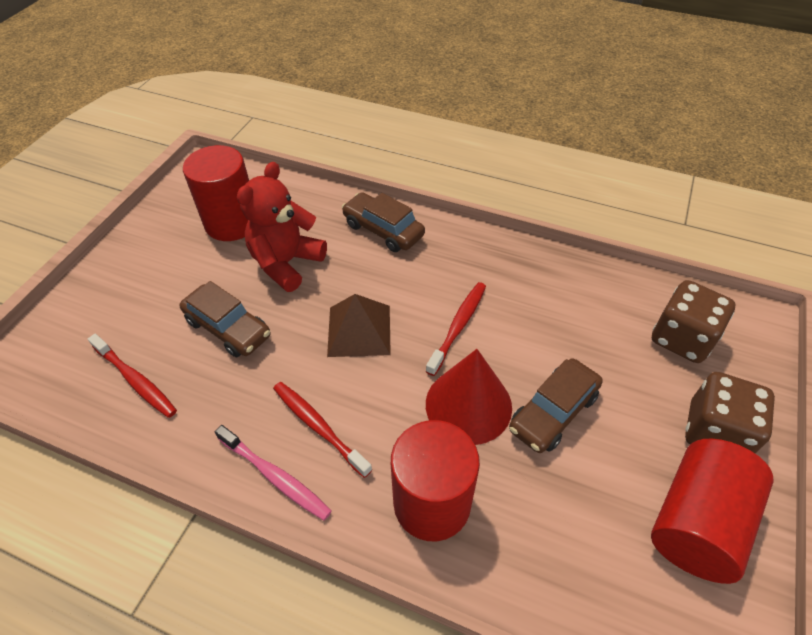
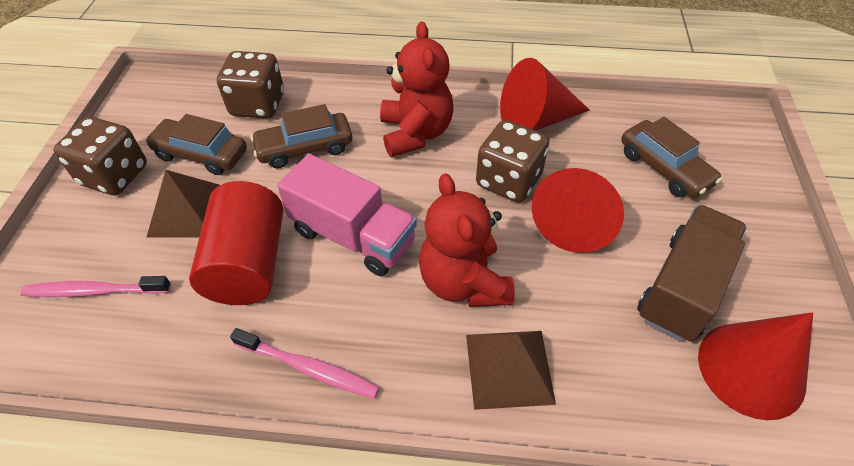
brown dice: [652,280,735,363] [685,372,775,453] = 2 -> [53,117,147,195] [217,51,284,118] [476,120,549,203] = 3
brown pyramid: [327,294,391,357] = 1 -> [147,170,219,237] [466,331,556,410] = 2
brown truck: none = 0 -> [637,205,747,342] = 1
pink toothbrush: [215,425,332,521] = 1 -> [20,276,171,297] [230,328,379,399] = 2
pink truck: none = 0 -> [277,154,417,276] = 1
red cone: [426,349,512,445] = 1 -> [500,58,590,131] [532,168,624,253] [698,312,813,420] = 3
red cylinder: [183,145,249,241] [391,420,480,541] [651,439,773,584] = 3 -> [189,181,283,305] = 1
red teddy bear: [237,162,327,292] = 1 -> [380,21,453,157] [419,173,515,307] = 2
red toothbrush: [88,334,177,418] [273,382,372,478] [426,282,486,376] = 3 -> none = 0

